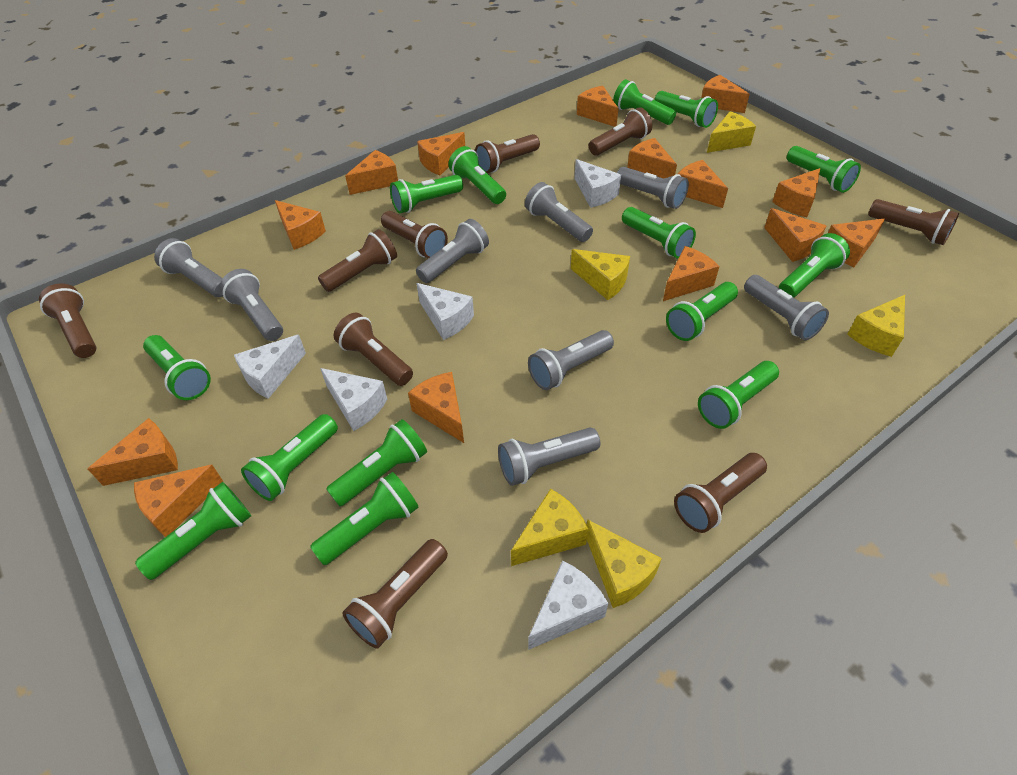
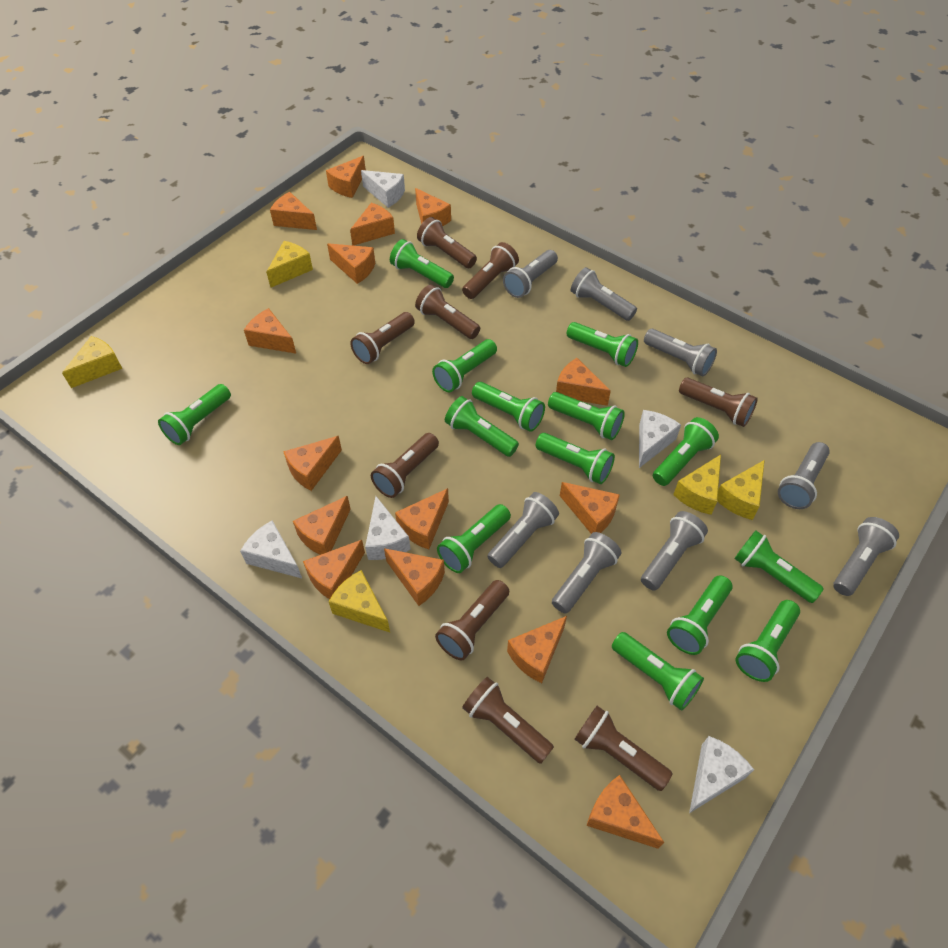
orange cheese: [88,418,178,486] [134,465,224,537] [275,200,326,250] [345,150,398,195] [408,372,464,443] [417,132,465,175] [577,86,619,127] [627,138,677,179] [663,246,720,301] [678,160,728,208] [701,75,750,113] [764,208,826,262] [772,168,820,217] [828,218,885,267] = 14 -> [244,308,296,353] [270,192,317,230] [283,436,342,491] [293,496,351,555] [303,540,365,599] [326,156,366,198] [327,243,375,284] [350,203,395,246] [384,548,445,606] [395,488,449,549] [415,188,451,226] [507,616,567,683] [556,358,611,406] [560,482,620,534] [587,775,664,849] = 15

